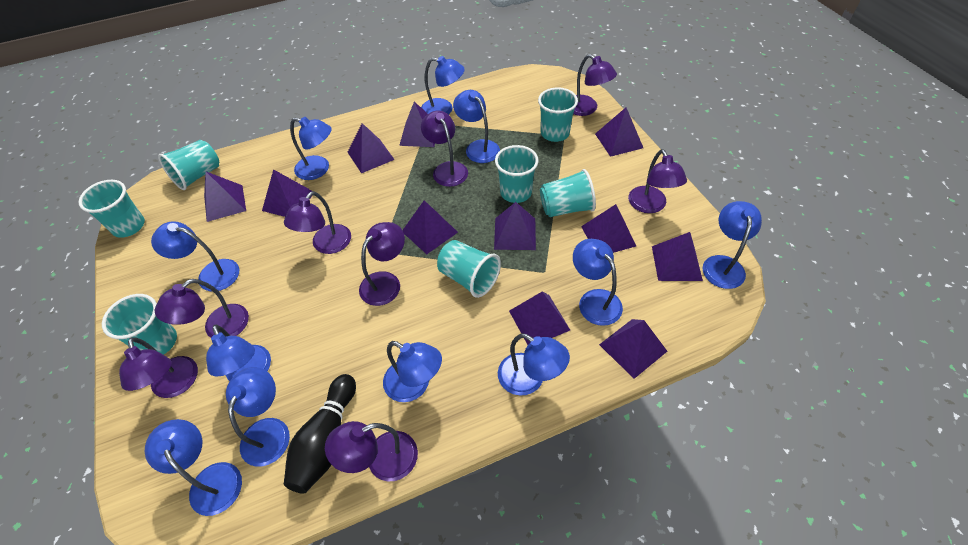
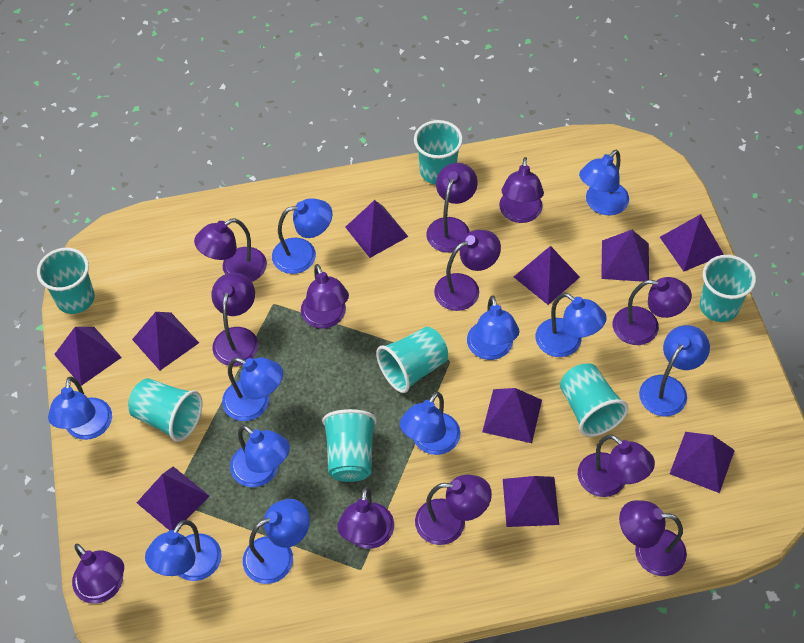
black bowling pin: [284,374,356,494] = 1 -> none = 0
purple lamp: [119,337,198,398] [154,279,249,338] [284,191,351,254] [325,421,418,481] [359,222,405,306] [421,111,468,187] [573,54,617,116] [628,149,687,213] = 8 -> [72,544,124,604] [194,218,267,282] [211,272,258,366] [301,264,349,329] [337,487,394,549] [415,475,492,545] [426,163,478,253] [434,230,501,311] [499,157,544,223] [578,434,655,497] [613,277,692,345] [619,500,687,576] = 12
purple pyramid: [204,171,246,222] [262,169,313,217] [348,123,395,173] [399,102,435,147] [403,200,458,254] [494,202,536,250] [509,292,570,345] [581,204,636,253] [595,107,643,157] [599,319,667,379] [652,232,703,281] = 11 -> [54,327,122,386] [132,312,199,370] [137,466,209,531] [345,200,408,258] [482,388,542,443] [503,476,559,527] [514,246,580,305] [601,230,649,282] [660,214,724,271] [670,432,735,493] = 10

